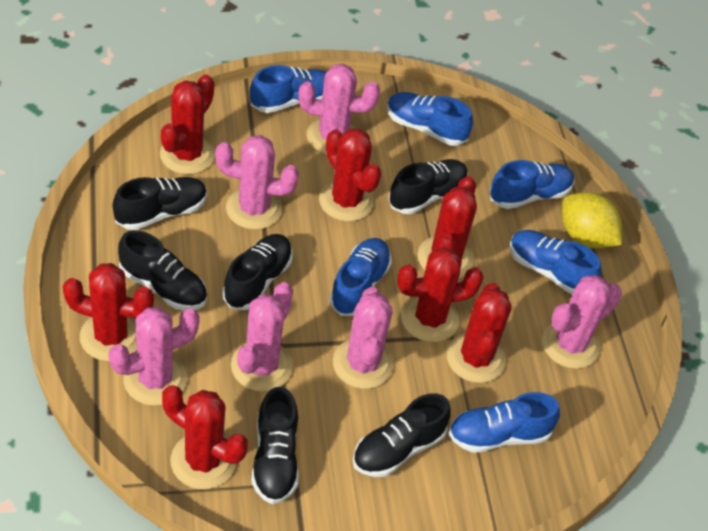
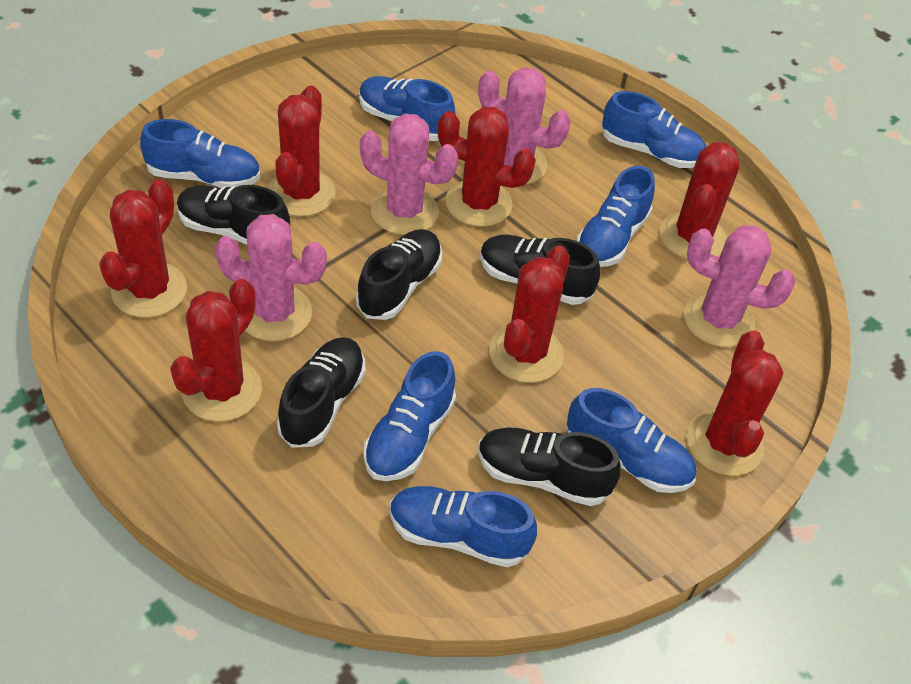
black shoe: [113,177,207,230] [118,230,207,310] [222,234,293,310] [251,387,299,504] [353,393,451,477] [389,159,468,214] = 6 -> [177,185,290,245] [277,337,366,448] [356,229,442,320] [478,427,621,506] [480,235,600,305] = 5
blue shoe: [250,65,327,113] [329,238,392,316] [387,92,473,146] [449,392,560,453] [490,160,574,209] [510,230,601,294] = 6 -> [140,119,260,188] [359,76,456,141] [363,351,456,481] [390,486,537,567] [567,388,696,493] [576,166,655,267] [602,91,707,168] = 7
pink cactus: [108,307,200,406] [215,135,299,230] [231,282,293,392] [298,64,380,154] [333,287,394,389] [542,275,622,369] = 6 -> [215,214,327,341] [360,114,458,235] [478,67,571,185] [684,225,795,347] = 4
yellow lemon: [562,192,622,249] = 1 -> none = 0

